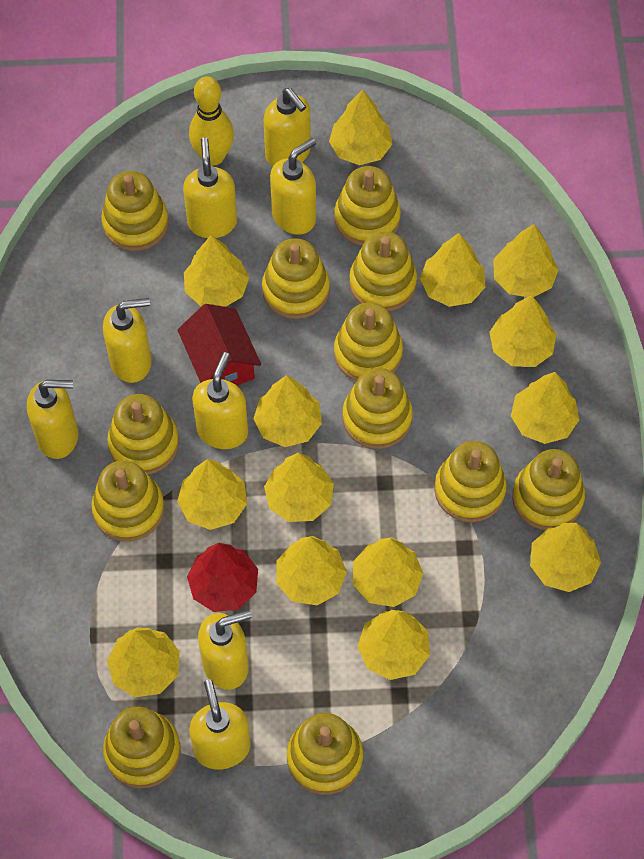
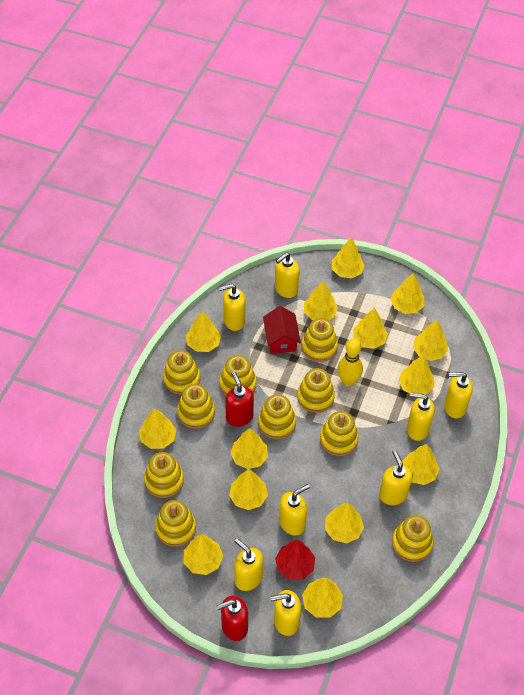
red soap dispenser: none = 0 -> [216,596,248,641] [225,371,254,427] = 2
yellow stacking toy: [92,460,165,542] [101,171,169,251] [103,706,181,789] [107,394,179,474] [262,238,330,319] [287,713,363,795] [334,166,401,246] [334,302,403,381] [342,368,413,449] [349,231,417,311] [434,441,507,522] [512,449,585,530] = 12 -> [144,452,184,498] [155,500,196,547] [163,350,200,395] [177,384,215,429] [219,355,257,395] [258,394,296,439] [297,368,335,413] [301,318,338,362] [320,411,359,456] [392,515,433,562] = 10

